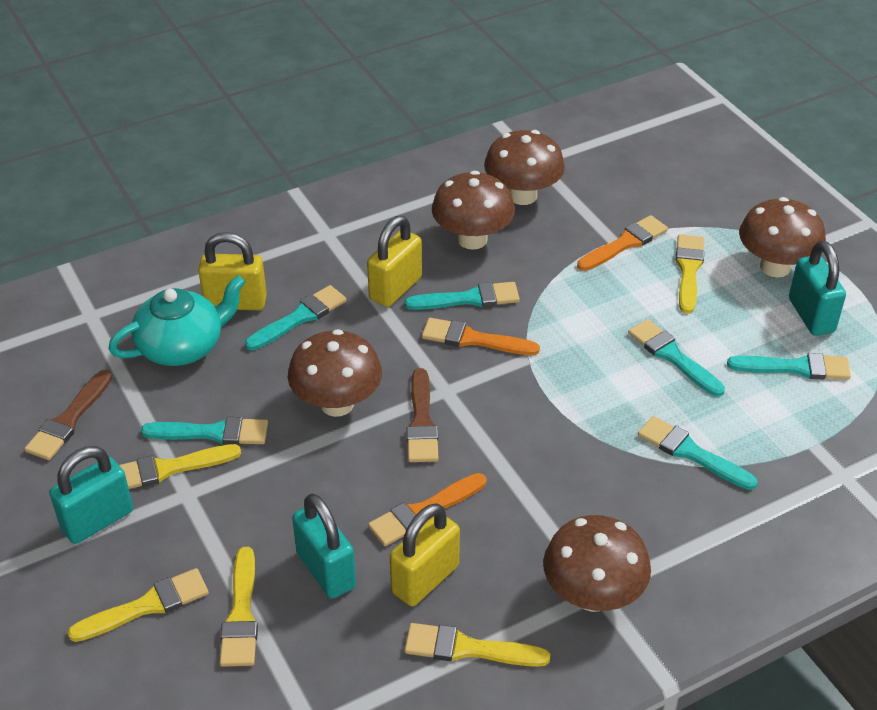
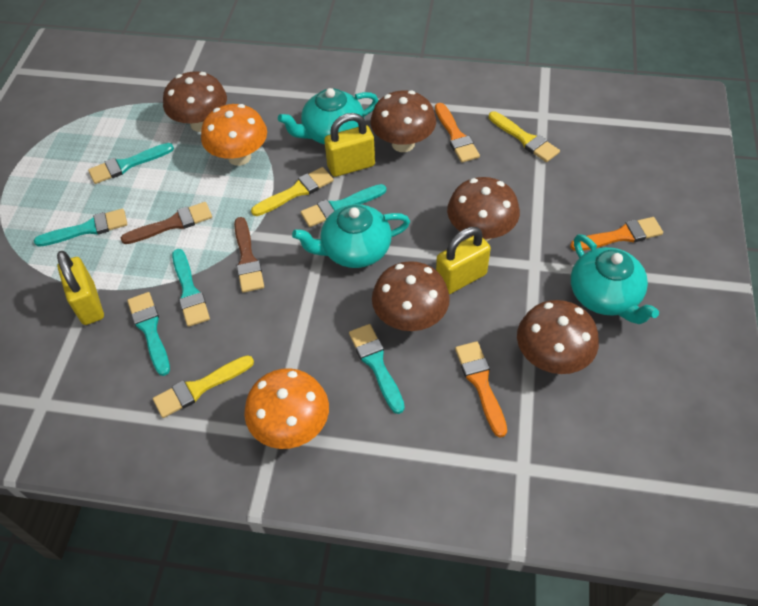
orange mushroom: none = 0 -> [201,104,267,166] [244,368,329,449] = 2
turquoise padlock: [49,446,133,544] [292,493,356,599] [789,241,846,336] = 3 -> none = 0
turquoise teapot: [108,275,245,366] = 1 -> [278,88,378,144] [292,204,410,268] [571,234,659,324] = 3
yellow brush: [67,568,209,642] [119,444,241,489] [220,547,258,667] [405,623,550,667] [676,234,704,314] = 5 -> [153,355,254,418] [251,167,334,216] [489,111,560,162] = 3

